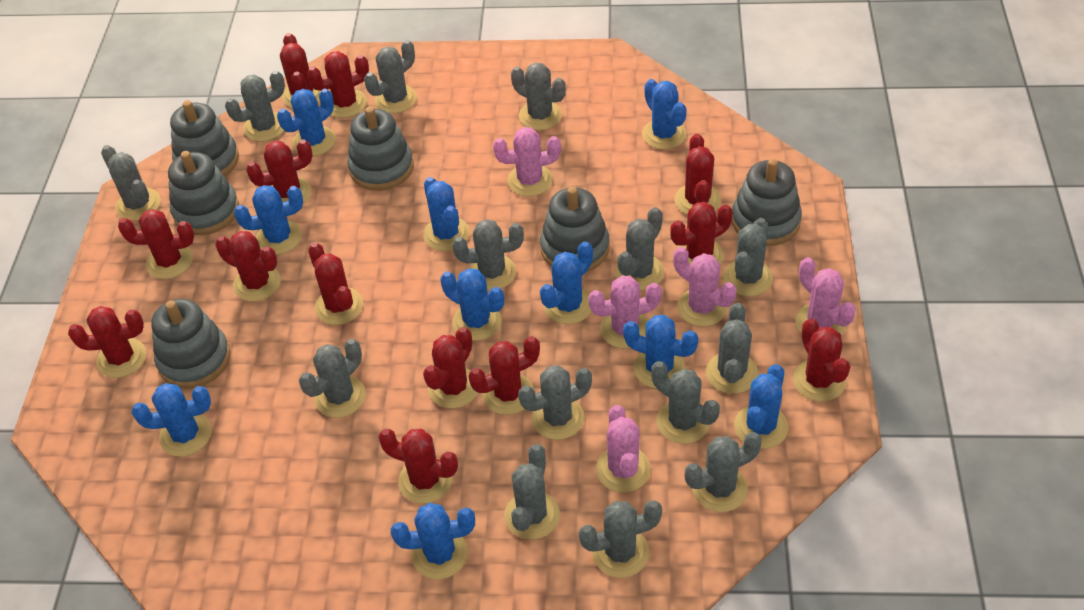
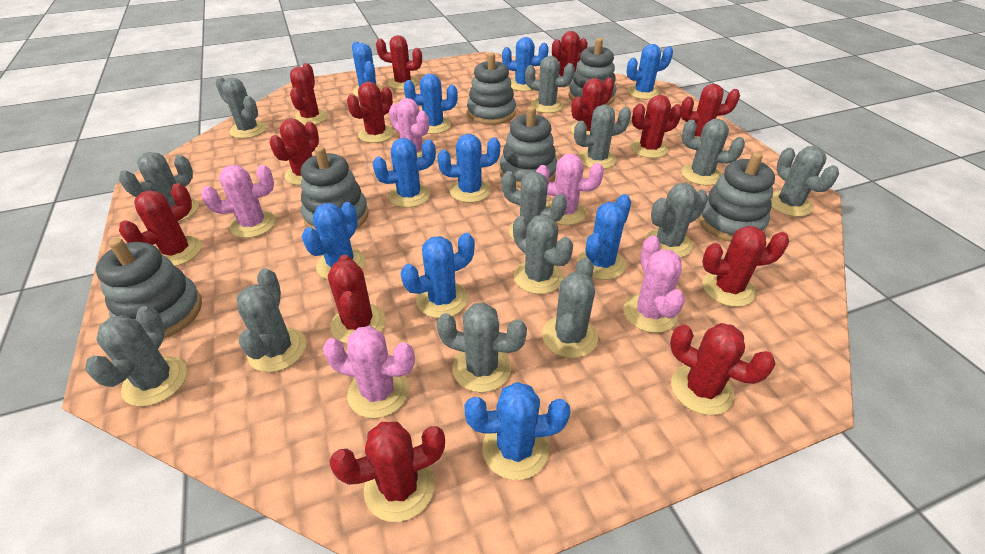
grey cactus: [101,145,161,221] [225,70,285,142] [299,339,366,418] [364,40,417,113] [452,219,524,291] [504,444,560,540] [511,62,566,130] [518,365,592,440] [579,501,662,578] [616,207,664,291] [651,361,720,444] [685,432,762,512] [706,303,758,394] [723,218,773,296] = 14 -> [85,306,187,407] [119,152,199,222] [215,77,266,139] [237,268,306,372] [437,303,527,393] [502,171,567,240] [513,215,573,294] [525,56,575,113] [542,258,598,358] [574,104,631,169] [645,183,708,258] [681,119,745,186] [771,146,839,217] = 13

